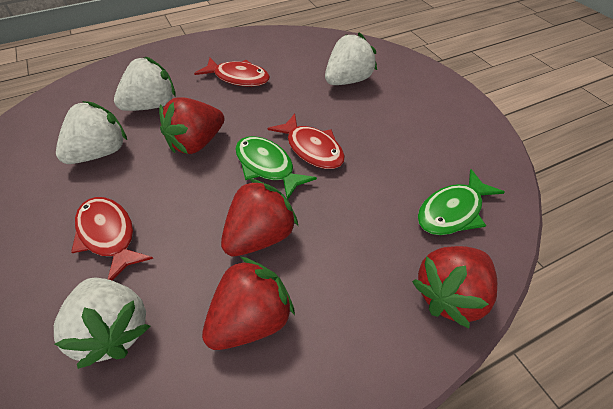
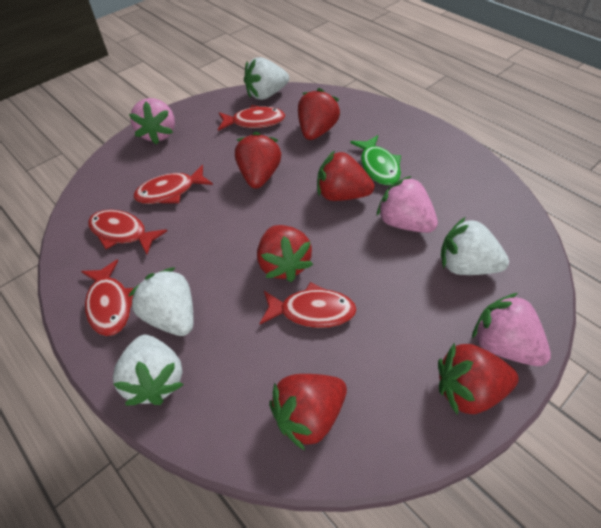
green fish: [235,136,317,200] [418,169,505,235] = 2 -> [350,135,401,185] = 1
pink strawberry: none = 0 -> [129,98,175,145] [377,176,438,233] [472,293,551,366] = 3
red fish: [71,197,153,280] [194,58,270,87] [268,113,345,169] = 3 -> [81,259,134,336] [88,209,167,254] [134,165,213,204] [218,105,285,131] [259,282,357,328] = 5
red strawberry: [159,97,224,154] [202,256,295,350] [221,178,298,256] [412,246,497,328] = 4 -> [235,132,281,189] [257,225,313,282] [269,374,347,450] [298,88,340,140] [317,151,374,201] [438,343,519,415] = 6

